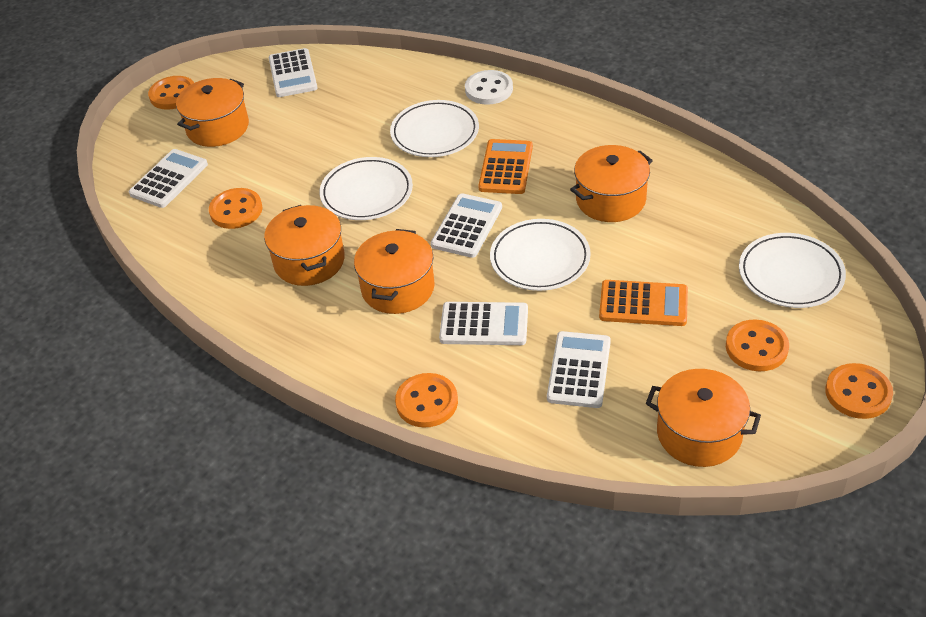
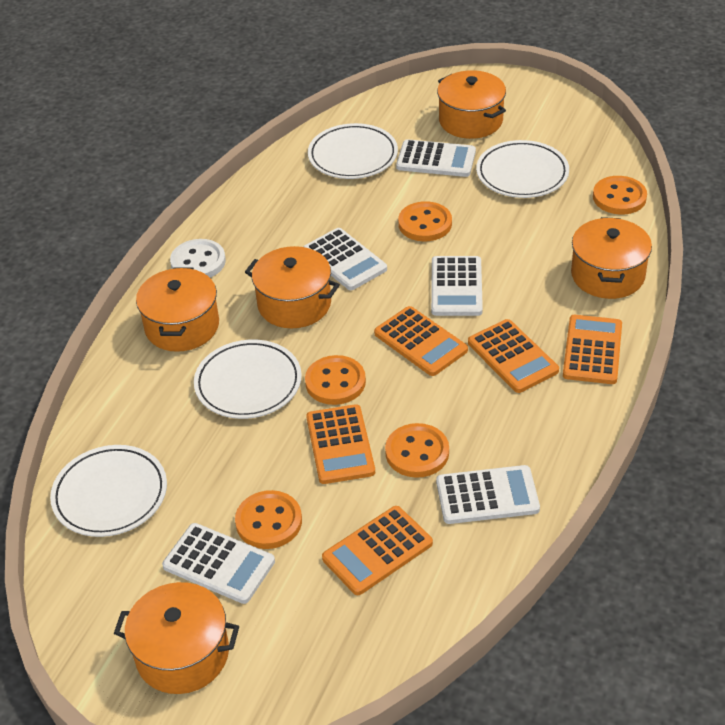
orange calculator: [478,139,533,194] [599,280,688,326] = 2 -> [306,404,375,484] [322,506,433,595] [374,306,468,376] [468,319,559,393] [563,315,622,384] = 5

